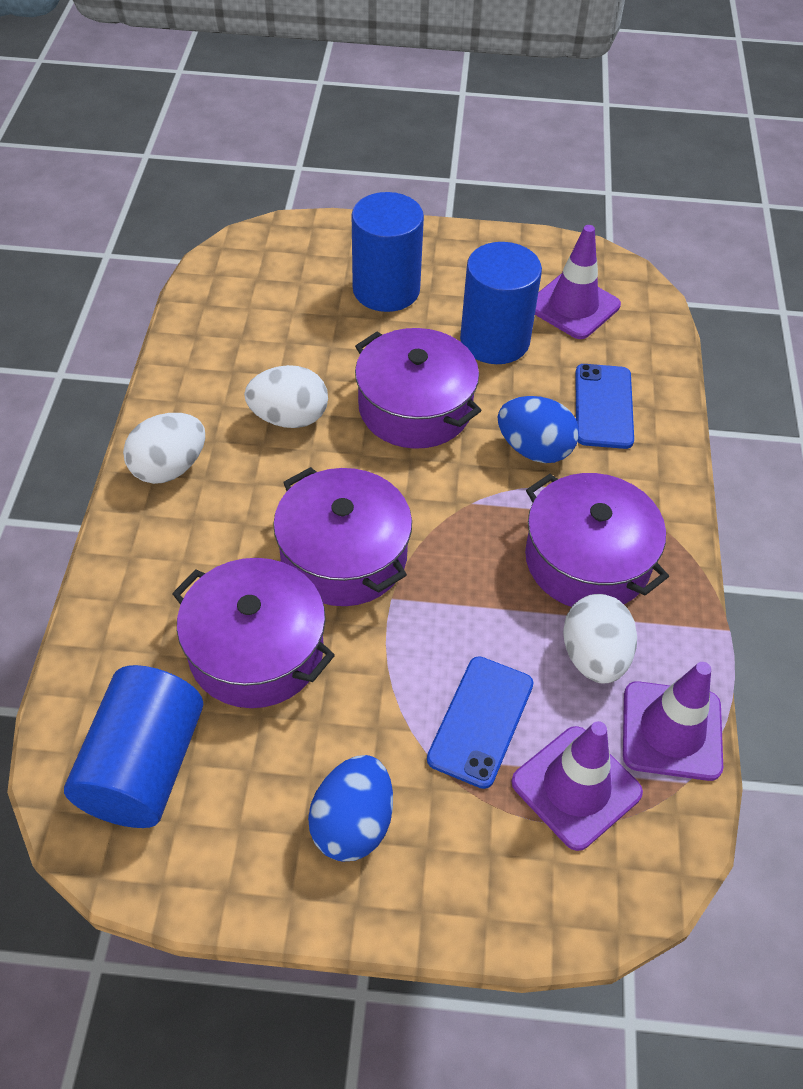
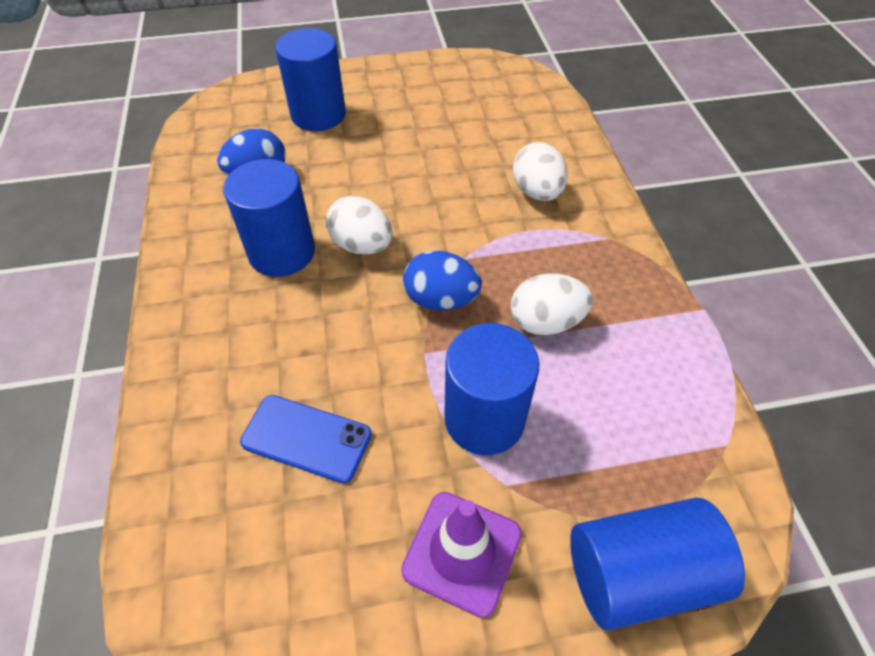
blue cylinder: [64,665,203,828] [352,192,424,312] [460,242,542,364] = 3 -> [223,159,315,277] [276,28,346,131] [444,323,540,455] [570,497,745,630] = 4
blue phone: [427,656,534,789] [575,364,634,449] = 2 -> [240,395,372,483] = 1
purple pot: [172,558,335,708] [273,467,412,606] [355,328,482,449] [525,473,669,607] = 4 -> none = 0
purple traffic cone: [511,721,643,851] [535,225,621,339] [623,662,723,781] = 3 -> [401,492,522,618] = 1

